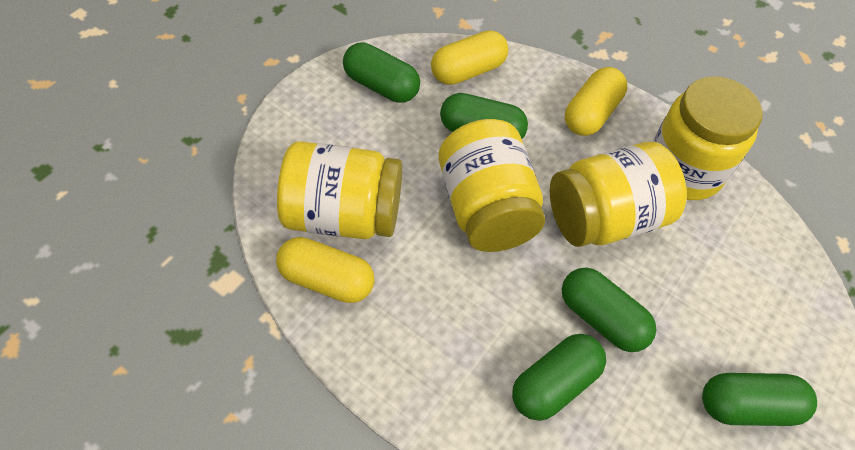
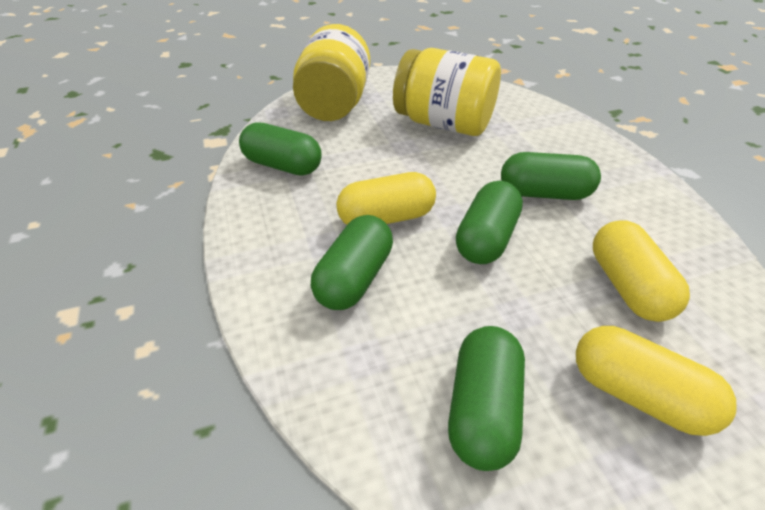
yellow jar: [277,141,402,239] [438,119,545,252] [550,142,687,247] [653,76,763,200] = 4 -> [293,24,370,121] [393,48,501,136] = 2

